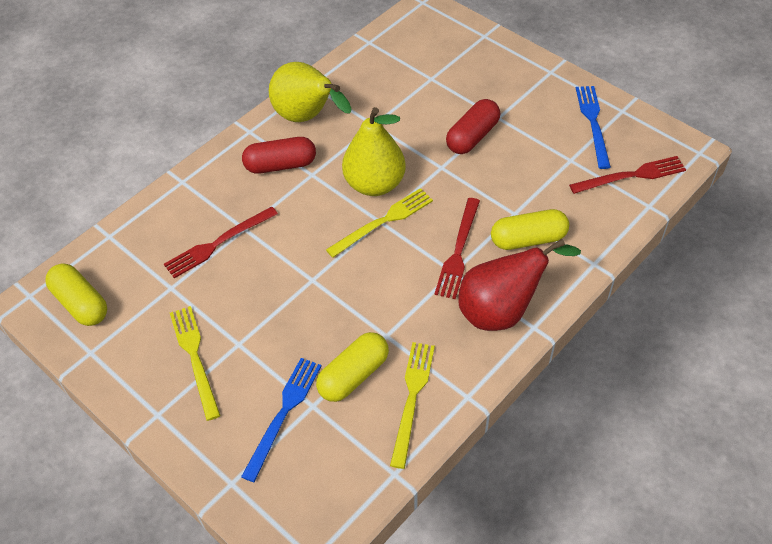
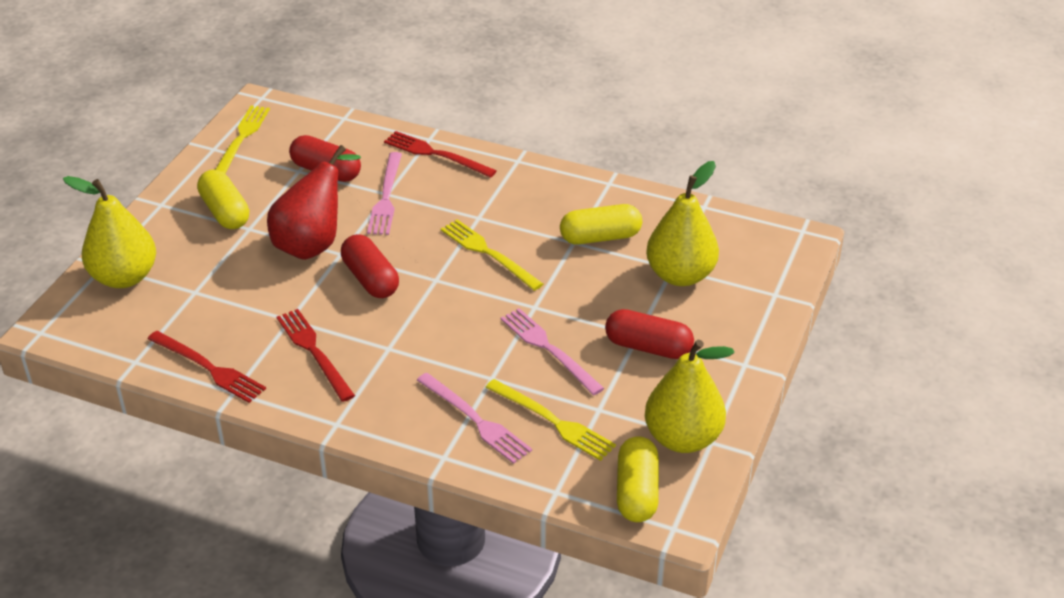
blue fork: [241,358,322,482] [576,86,611,169] = 2 -> none = 0
pink fork: none = 0 -> [367,152,402,235] [417,373,532,464] [501,308,604,395] = 3
red capsule: [242,137,316,174] [446,99,500,154] = 2 -> [289,135,361,182] [341,234,399,298] [605,309,694,359] = 3
yellow pear: [269,62,351,122] [342,107,406,196] = 2 -> [63,176,156,288] [645,340,735,453] [646,161,719,286] = 3

